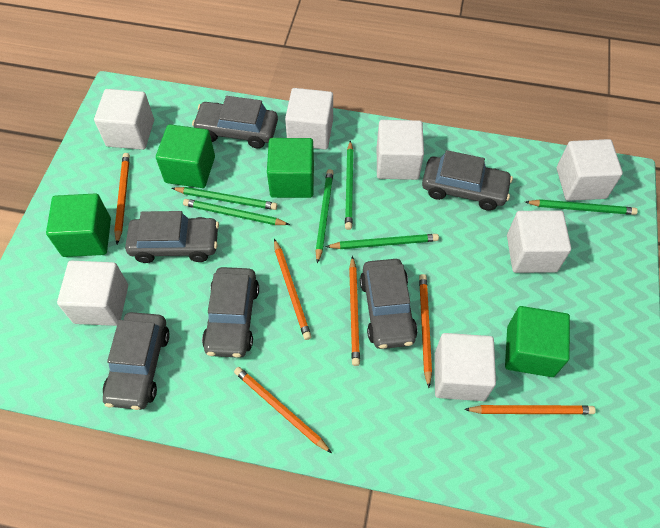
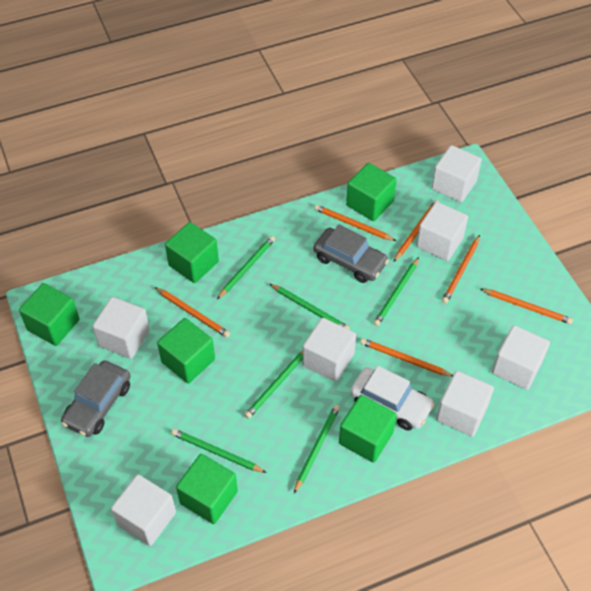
green cube: [46,193,111,257] [156,124,215,188] [267,138,314,198] [505,306,570,377] = 4 -> [19,283,79,346] [157,318,215,383] [165,222,219,283] [176,454,238,524] [339,395,397,463] [346,163,397,221] = 6
grey car: [103,312,170,410] [125,211,219,263] [192,96,278,149] [202,267,259,358] [360,259,418,349] [422,150,513,211] = 6 -> [61,360,131,437] [313,225,389,283] = 2
white car: none = 0 -> [350,366,435,431] = 1

